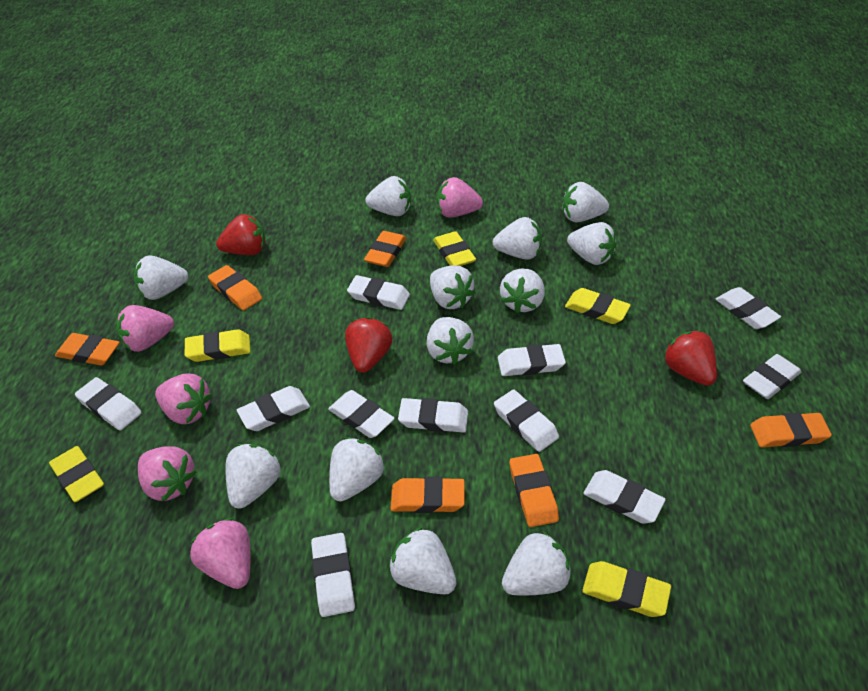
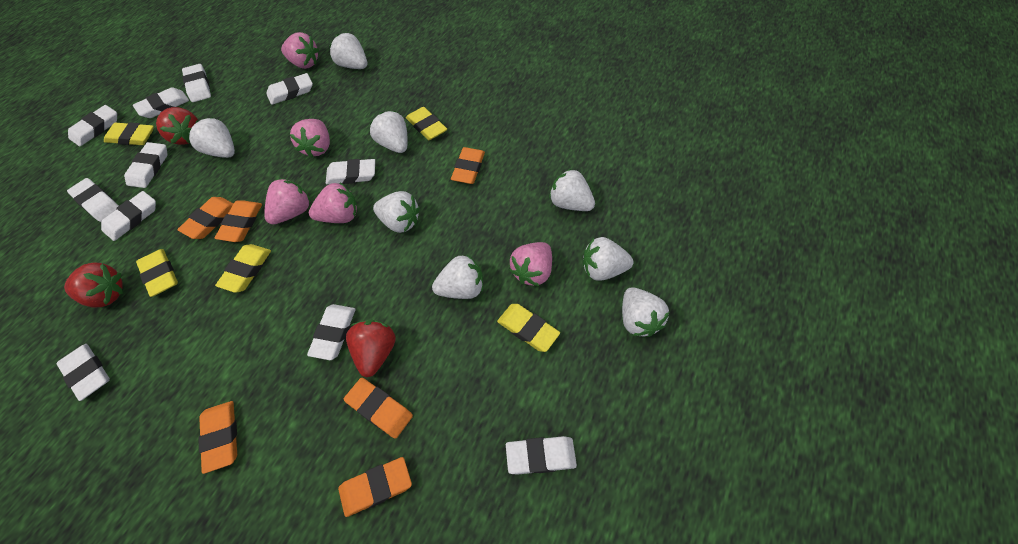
white strawberry: [134,256,188,300] [225,444,281,509] [329,437,384,502] [365,176,411,216] [389,527,457,594] [427,317,474,365] [430,265,475,309] [493,217,542,260] [500,268,545,313] [502,531,572,595] [563,182,609,223] [567,222,616,265] = 12 -> [187,117,235,158] [329,33,367,69] [370,111,408,153] [373,191,420,233] [432,255,483,299] [549,169,595,211] [583,237,633,281] [622,287,669,337] = 8

